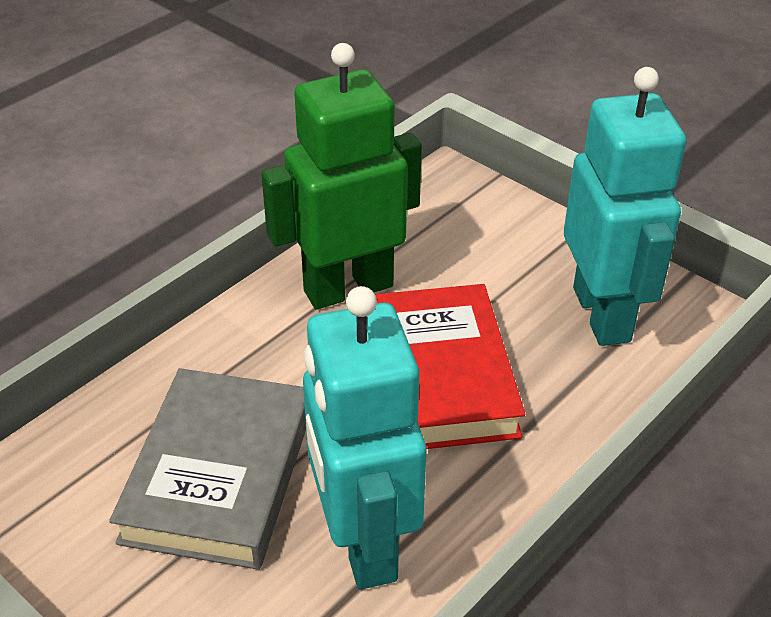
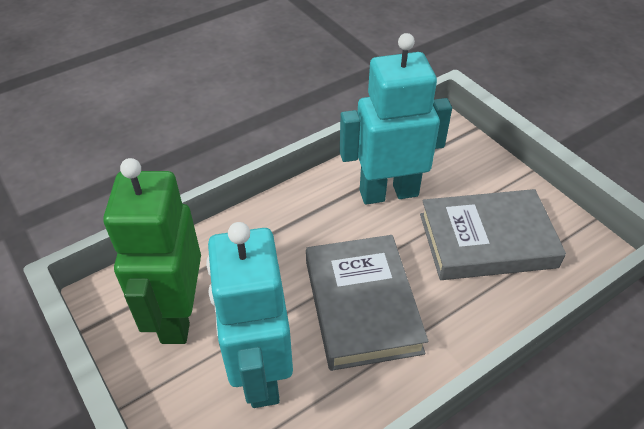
grey book: [109,368,306,570] = 1 -> [306,235,429,371] [420,189,566,280] = 2
red book: [375,284,525,449] = 1 -> none = 0

